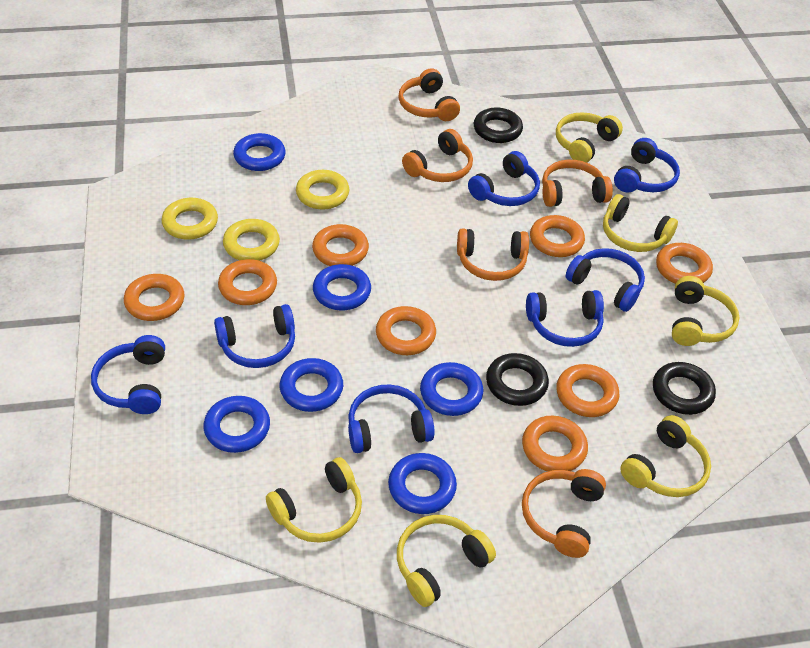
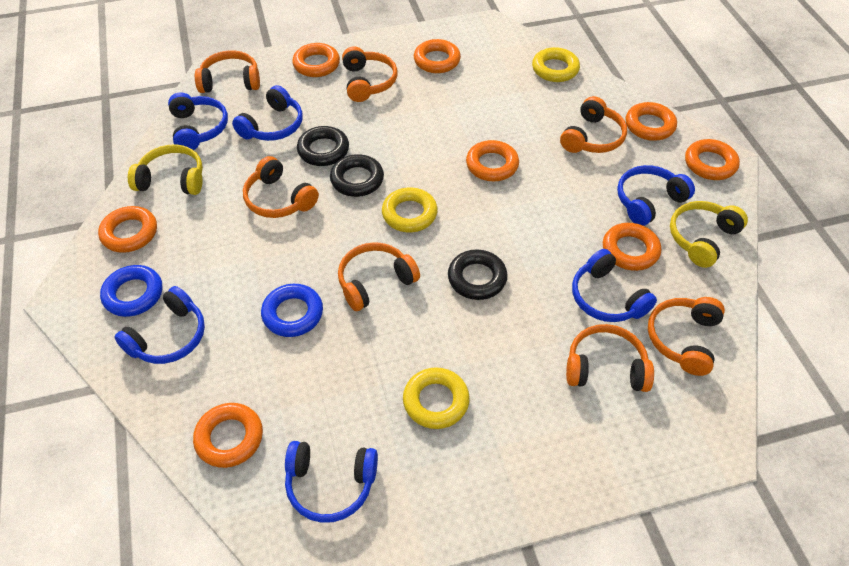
blue headphones: [91,335,165,414] [214,304,295,368] [348,384,435,453] [468,151,540,206] [526,290,604,347] [566,248,645,312] [614,138,680,192] = 7 -> [114,286,205,364] [168,92,228,150] [232,85,303,141] [285,441,378,523] [572,249,657,322] [617,165,695,226] = 6
blue ring: [203,396,270,453] [233,133,286,171] [280,358,343,412] [313,264,371,310] [388,453,457,514] [420,362,483,416] = 6 -> [100,265,162,317] [261,284,323,337] = 2
orange headphones: [399,68,460,121] [402,129,473,182] [457,228,529,281] [522,469,606,558] [542,160,613,207] = 5 -> [195,50,260,93] [243,156,319,218] [338,242,420,311] [342,46,397,102] [560,96,627,153] [566,324,654,392] [648,297,725,376] = 7
yellow headphones: [266,457,362,543] [397,515,496,607] [556,112,623,163] [603,194,678,252] [620,415,711,497] [672,276,740,346] = 6 -> [128,144,203,195] [670,201,748,268] = 2

